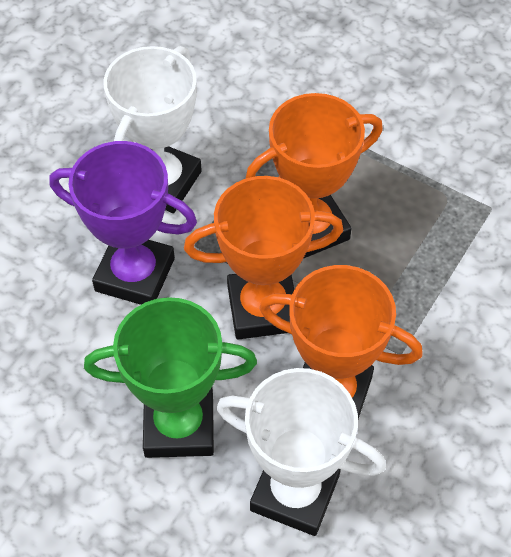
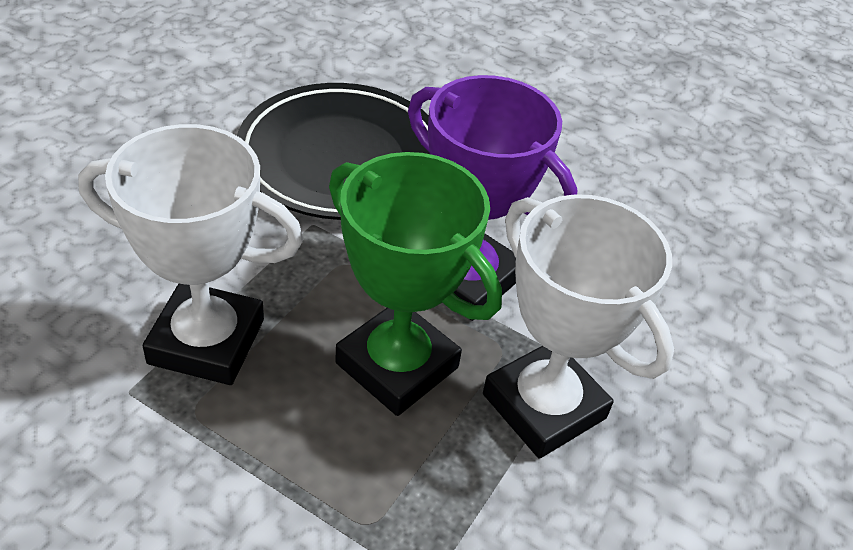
black plate: none = 0 -> [237,83,430,220] = 1
orange trophy: [184,176,343,340] [245,93,383,259] [259,265,423,419] = 3 -> none = 0

